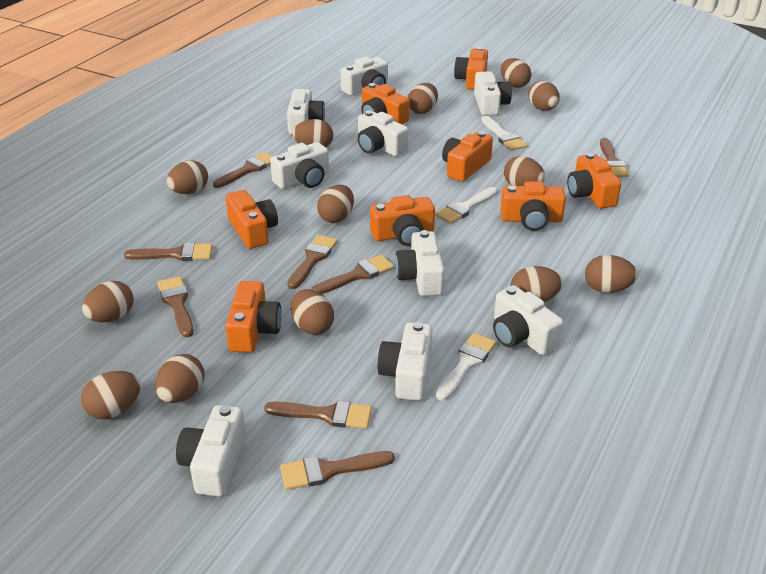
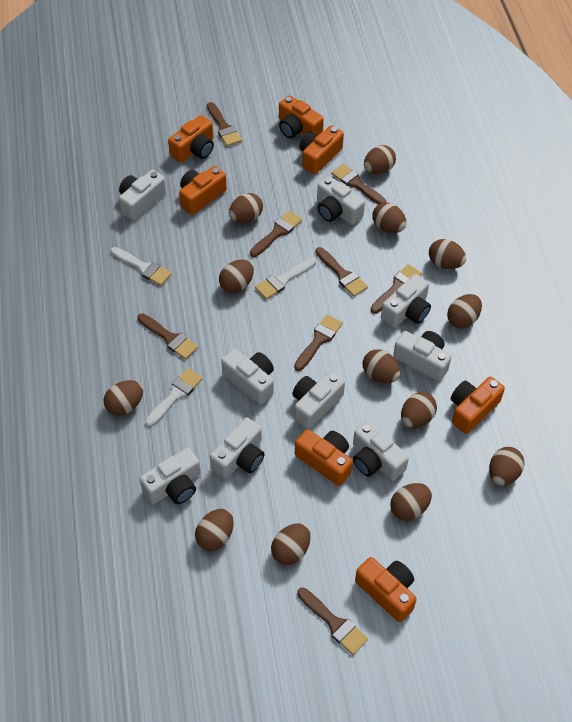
orange camera: [225,281,282,352] [226,190,278,249] [361,83,410,124] [370,195,435,246] [442,131,493,182] [454,47,488,90] [500,181,566,231] [567,153,621,209] = 8 -> [168,115,214,163] [179,166,227,215] [279,95,324,139] [295,429,353,486] [299,126,344,174] [355,557,417,622] [451,377,505,434] = 7

